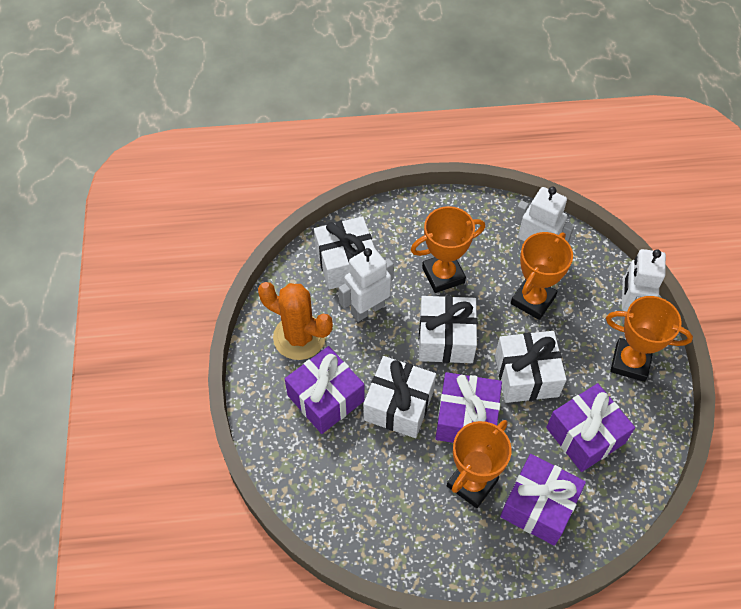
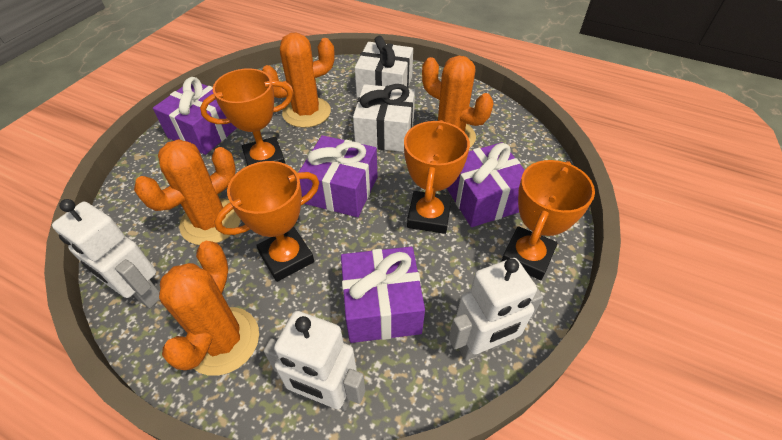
orange cactus: [258,282,333,360] = 1 -> [134,139,241,245] [159,241,259,376] [262,33,335,128] [422,56,493,148] = 4
white gift: [314,216,375,290] [363,356,436,438] [419,296,477,363] [495,331,567,403] = 4 -> [353,84,415,152] [355,36,413,97] = 2

